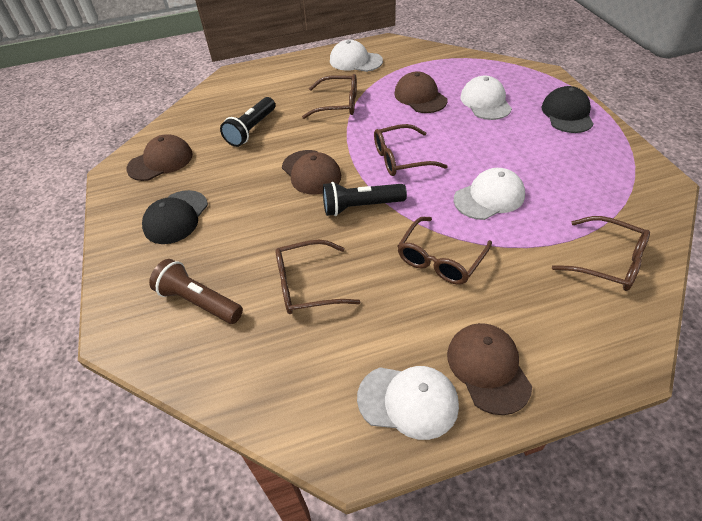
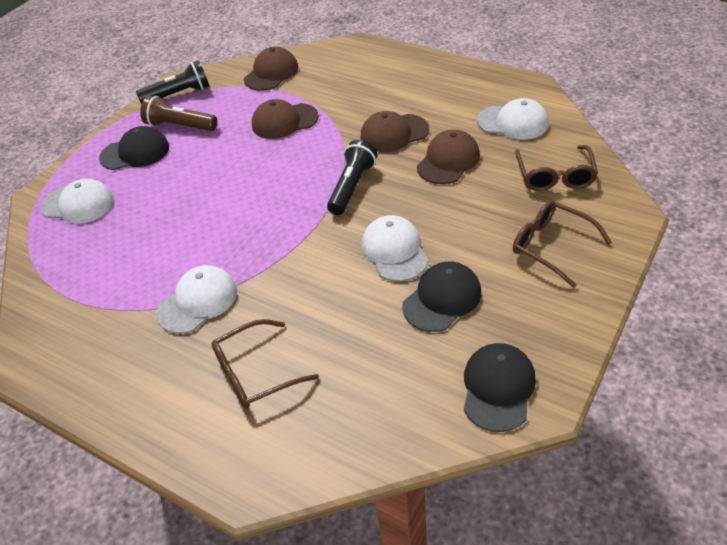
black cap: [142,190,208,244] [541,86,594,133] = 2 -> [99,126,169,170] [402,261,481,332] [464,343,536,432] = 3
brown glasses: [275,240,360,314] [302,74,357,119] [374,124,448,176] [397,217,492,285] [552,216,650,291] = 5 -> [211,319,319,409] [513,200,612,288] [515,145,598,191] = 3

